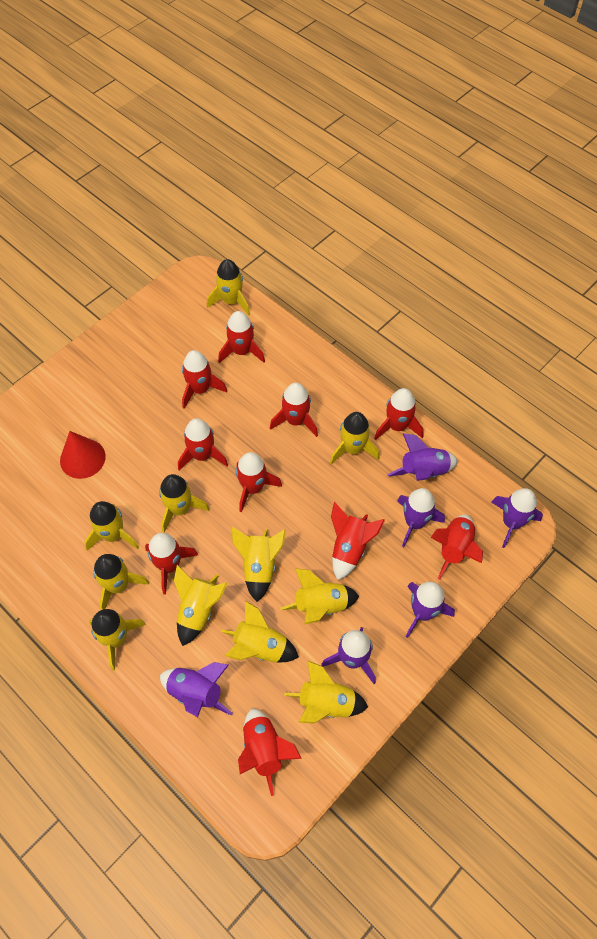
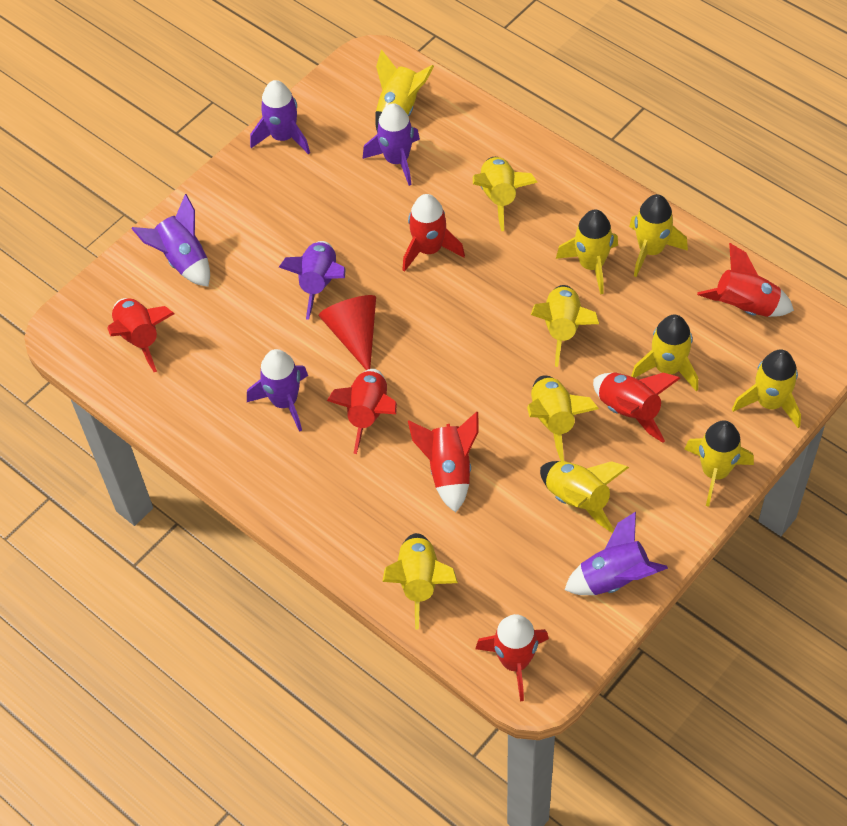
red rocket: [145,533,198,595] [178,418,228,471] [182,350,227,409] [218,311,265,363] [236,452,282,512] [238,708,302,796] [270,382,318,437] [331,502,385,580] [374,388,424,440] [431,515,483,580] = 10 -> [107,298,175,372] [327,369,397,454] [402,194,465,272] [408,412,479,513] [475,614,549,701] [593,373,680,443] [697,243,794,317] = 7

